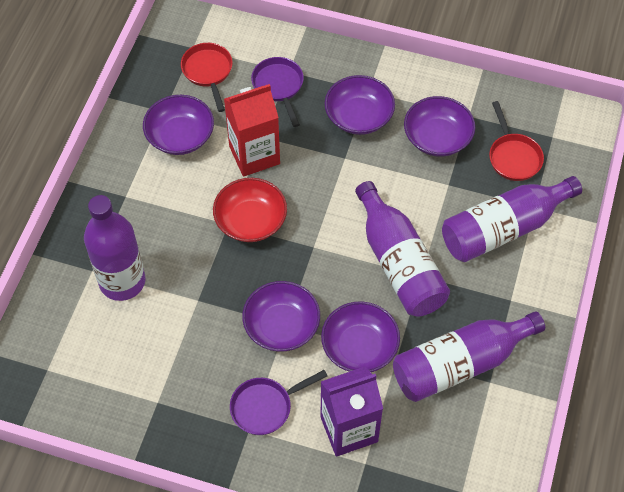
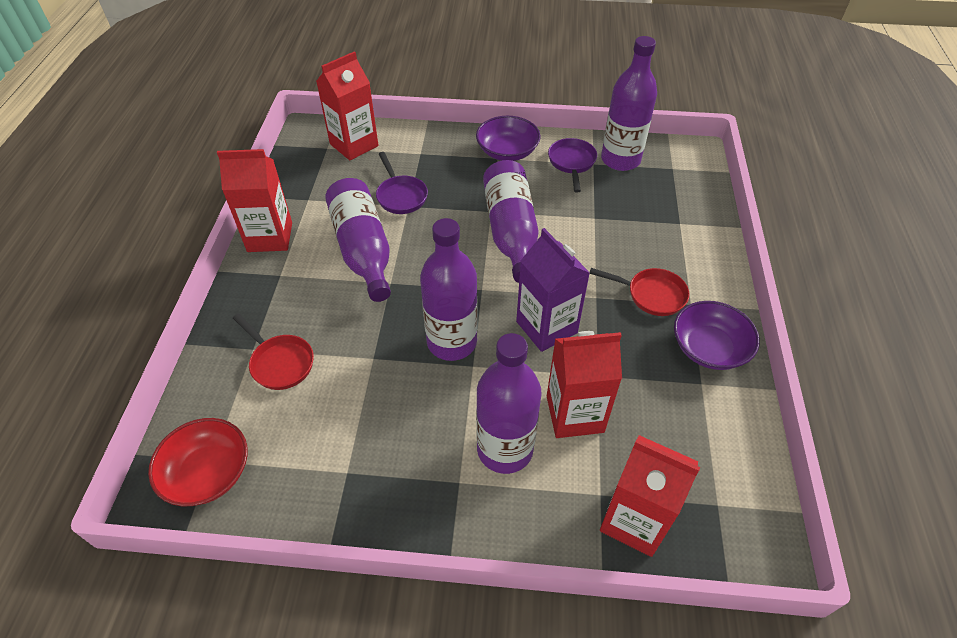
purple bottle: [84,195,146,301] [355,181,450,316] [393,311,545,402] [442,176,582,262] = 4 -> [325,178,391,302] [420,218,478,361] [476,333,542,474] [483,160,539,283] [601,36,657,171] = 5
purple bowl: [143,95,214,155] [242,281,320,351] [321,301,400,372] [325,75,395,135] [404,96,475,157] = 5 -> [476,116,541,161] [674,301,760,370] = 2
red carton: [224,84,280,177] = 1 -> [217,149,292,252] [316,51,379,161] [547,331,622,438] [600,435,700,557] = 4

